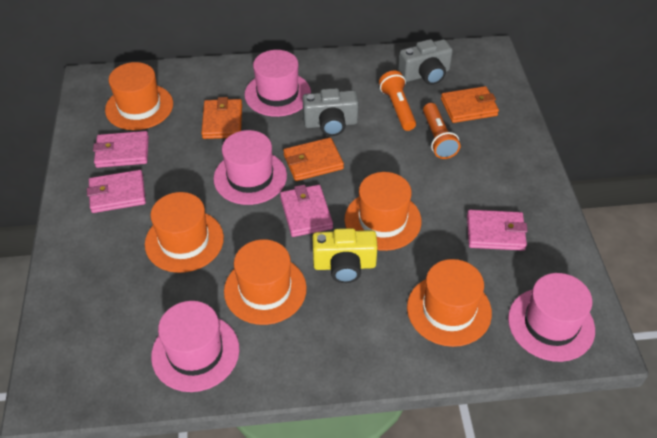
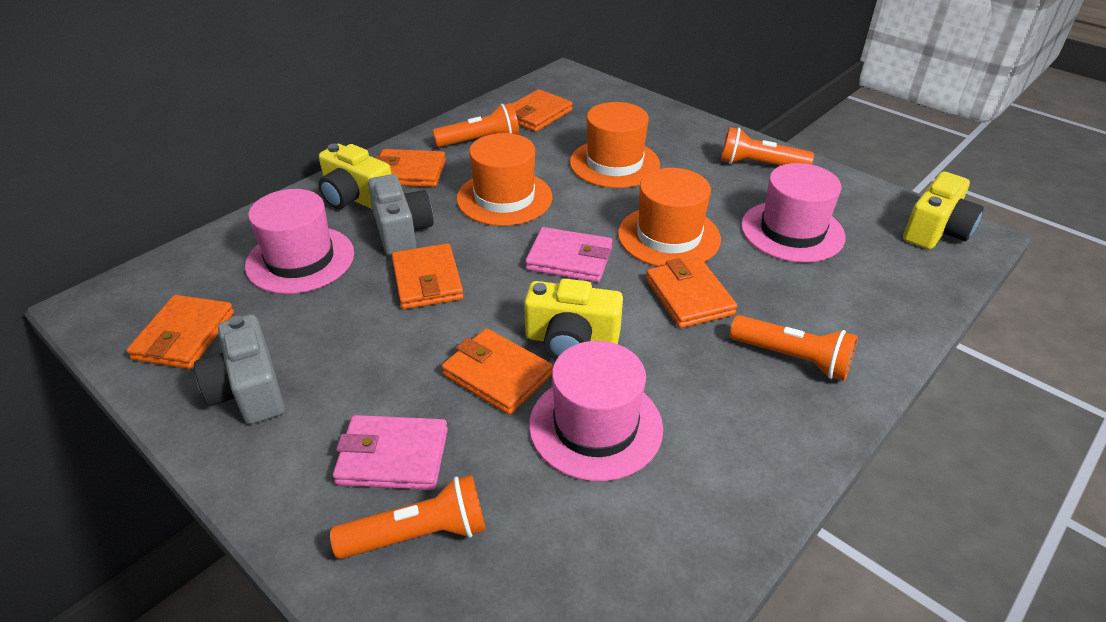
orange flashlight: [379,70,416,131] [423,103,460,159] = 2 -> [330,475,486,559] [433,103,519,147] [721,127,814,166] [730,315,858,381] = 4
orange hat: [105,62,173,130] [145,192,224,273] [224,239,307,325] [345,172,421,251] [407,259,492,347] = 5 -> [456,133,553,226] [570,102,660,188] [618,168,721,267] = 3
orange wallet: [201,97,242,139] [283,138,344,181] [441,86,499,123] = 3 -> [127,295,234,369] [375,149,446,187] [392,243,464,309] [442,328,553,415] [512,89,572,132] [646,258,737,328] = 6
pink hat: [151,301,240,392] [213,130,287,205] [244,50,311,117] [508,273,595,362] = 4 -> [245,189,354,294] [529,341,663,481] [741,163,845,263] = 3
pink wallet: [87,170,146,213] [93,131,149,168] [280,185,333,237] [467,210,528,251] = 4 -> [333,415,448,490] [525,227,612,282] = 2
yellow camera: [312,228,378,283] = 1 -> [318,143,391,209] [524,278,623,359] [903,172,984,250] = 3

